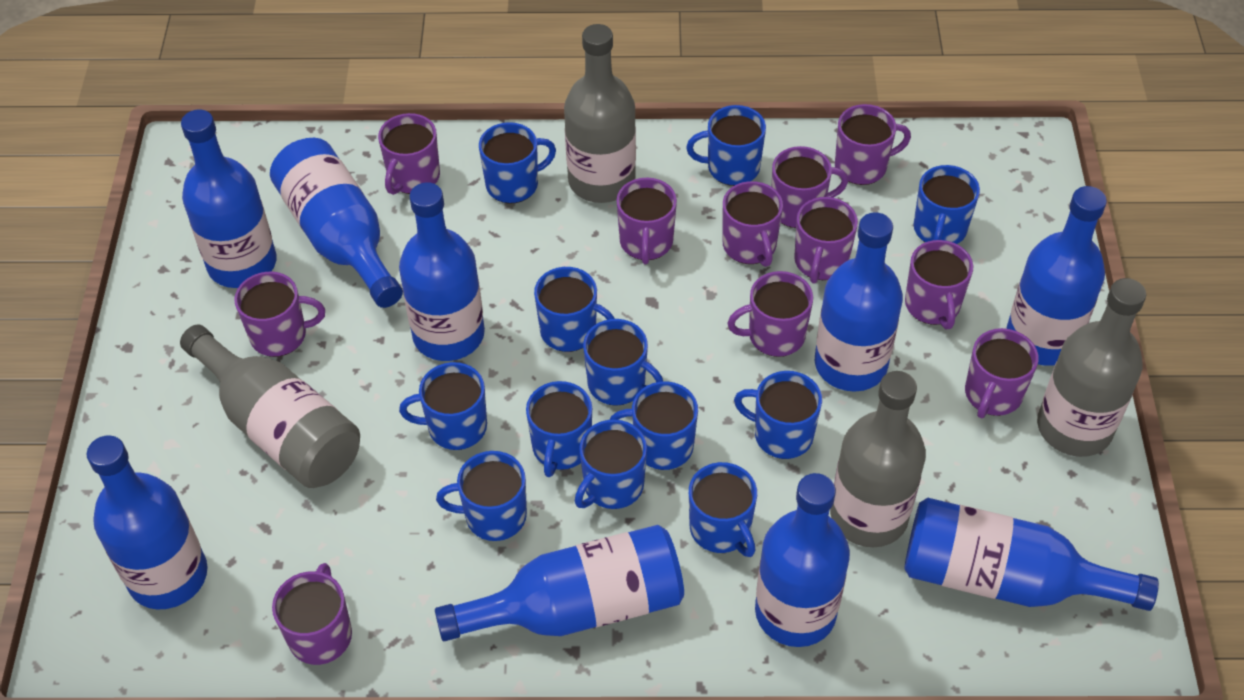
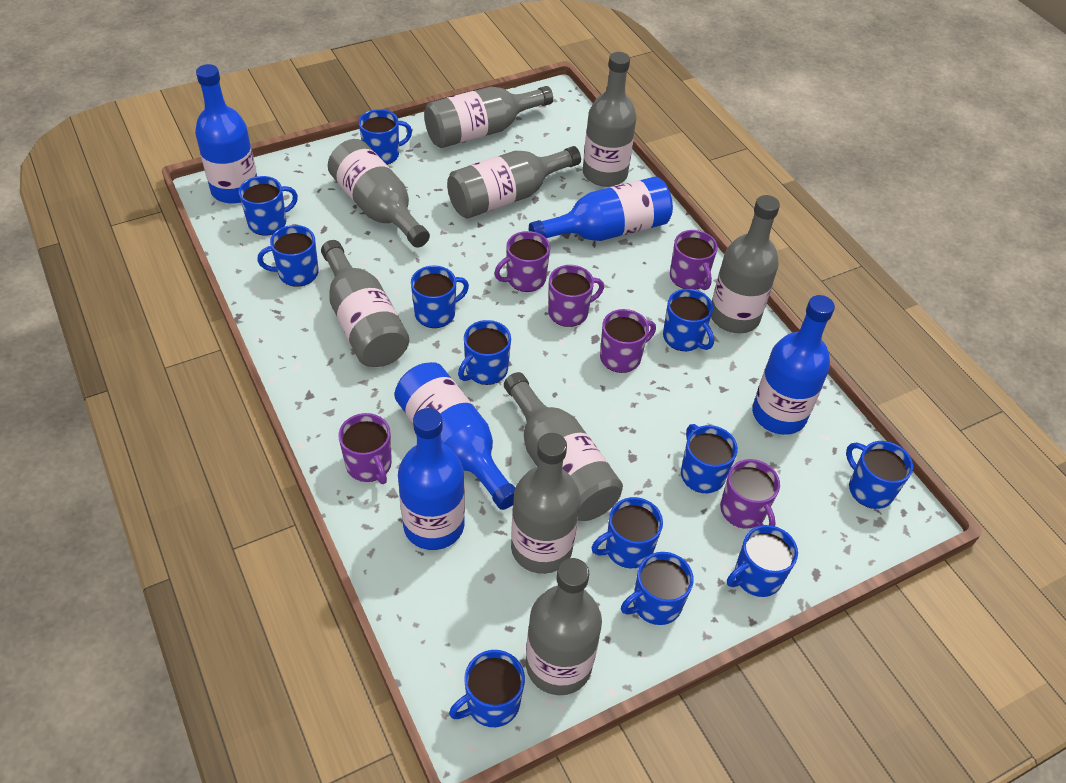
blue bottle: [86,435,208,610] [181,109,277,288] [270,138,403,308] [399,182,485,361] [435,525,684,641] [755,473,850,647] [815,212,903,392] [904,498,1159,611] [1006,186,1107,366] = 9 -> [195,64,257,204] [394,362,515,510] [398,408,465,550] [529,177,673,241] [752,295,835,435] = 5
grey bottle: [180,325,360,488] [564,24,636,203] [830,371,926,547] [1037,278,1146,457] = 4 -> [321,240,409,367] [328,139,430,248] [424,86,553,148] [447,146,581,218] [504,372,623,521] [511,433,580,574] [526,558,602,695] [583,52,637,187] [711,195,780,334] = 9
purple mug: [234,272,325,357] [272,563,352,665] [378,113,440,195] [616,178,677,264] [723,181,783,267] [728,271,813,357] [772,146,848,228] [794,197,858,284] [835,104,911,185] [905,240,973,329] [965,328,1039,418] = 11 -> [338,413,392,484] [494,231,550,292] [548,265,604,327] [600,309,656,373] [670,230,718,290] [720,459,780,529] = 6

